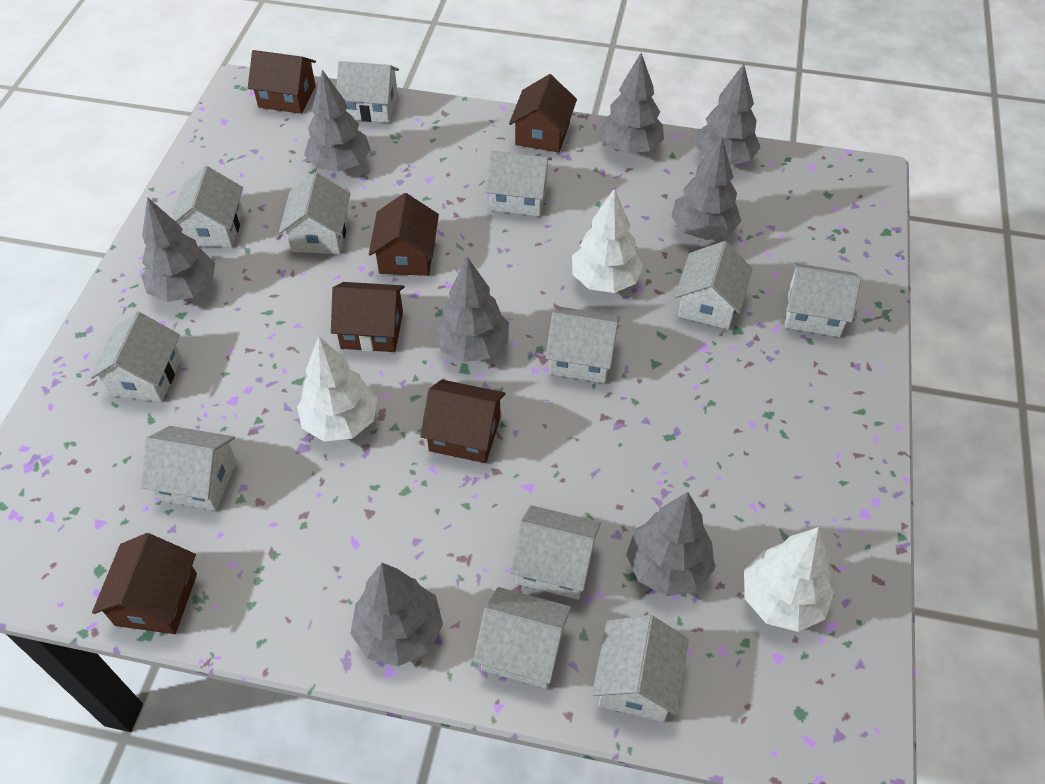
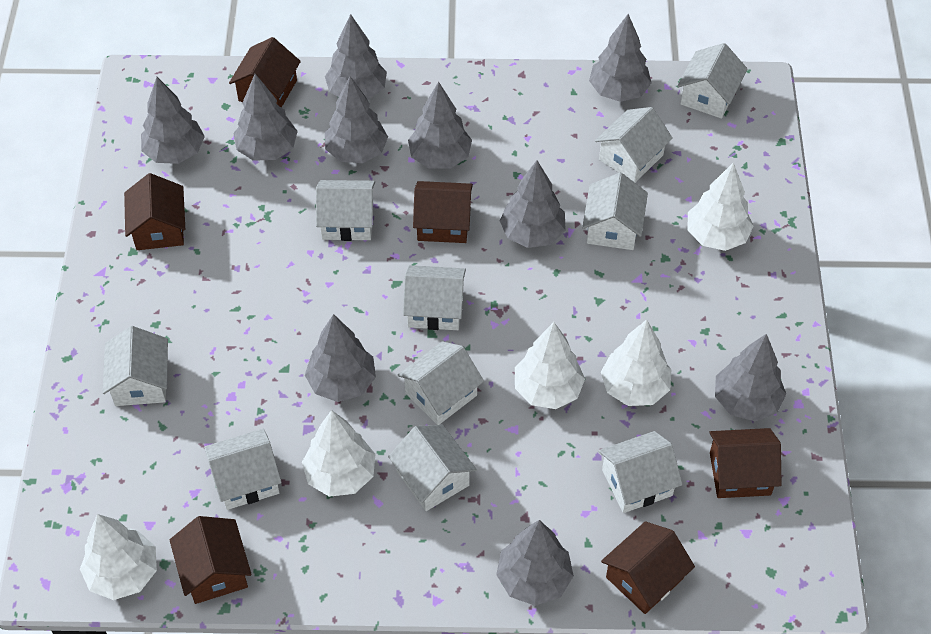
grey tree: [142,197,215,302] [304,70,371,172] [350,563,443,666] [434,257,509,362] [599,53,664,153] [626,492,715,596] [671,137,741,240] [695,64,761,165] = 8 -> [141,77,205,164] [233,74,298,161] [305,314,376,402] [325,14,387,100] [325,76,388,163] [408,82,472,168] [496,520,574,606] [500,160,566,248] [589,14,652,102] [715,334,786,421] = 10
white house: [90,312,181,402] [140,426,237,511] [171,166,243,247] [279,172,350,254] [336,61,399,123] [473,587,571,689] [486,151,552,216] [510,505,601,600] [545,306,620,383] [592,615,689,722] [675,241,753,329] [785,263,861,337] = 12 -> [103,326,168,406] [204,429,282,510] [316,180,375,241] [388,425,477,511] [398,341,484,425] [403,265,466,330] [582,173,648,250] [595,107,673,182] [599,431,683,513] [677,43,747,119] = 10
white tree: [297,336,377,442] [572,188,643,293] [744,527,834,632] = 3 -> [80,514,157,600] [302,410,375,497] [515,322,585,409] [601,319,672,406] [687,162,754,251] = 5

